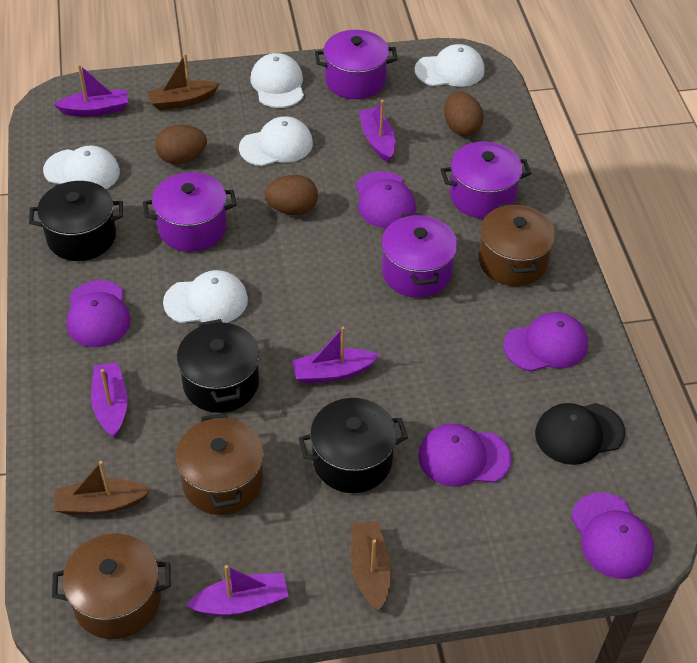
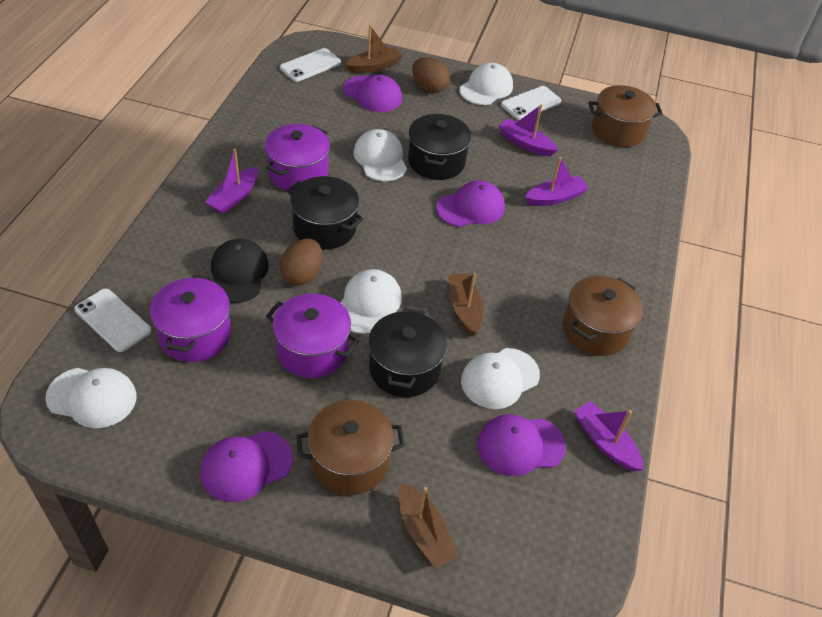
brown egg: [155,125,207,164] [264,175,318,215] [444,92,484,136] = 3 -> [280,238,323,285] [412,57,450,93] = 2
purple boat: [54,64,128,117] [91,362,128,438] [186,565,289,615] [292,327,379,383] [359,100,396,162] = 5 -> [205,149,258,214] [498,104,558,156] [525,157,589,206] [574,401,644,471] = 4
purple cap: [67,280,131,347] [355,171,416,228] [418,424,512,487] [503,312,588,372] [571,492,654,579] = 5 -> [200,431,293,502] [343,75,402,112] [436,180,505,227] [477,414,566,476] = 4
purple pot: [143,172,237,252] [315,30,398,99] [381,213,458,298] [440,141,532,219] = 4 -> [150,275,231,362] [265,124,330,192] [266,293,359,378] = 3
white phone: none = 0 -> [75,289,151,352] [280,48,341,82] [501,86,562,120] = 3

